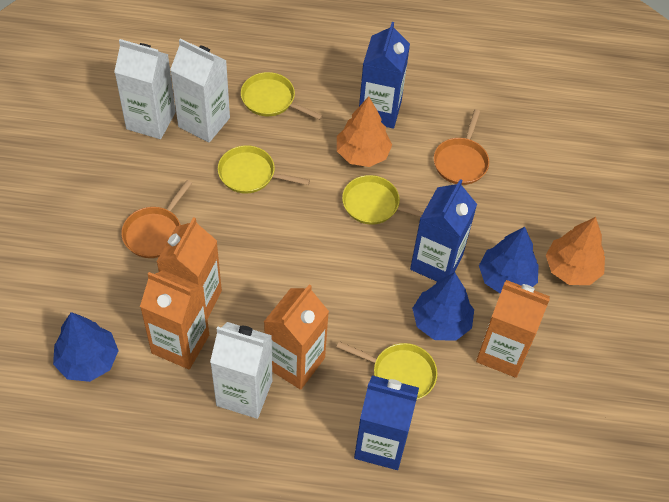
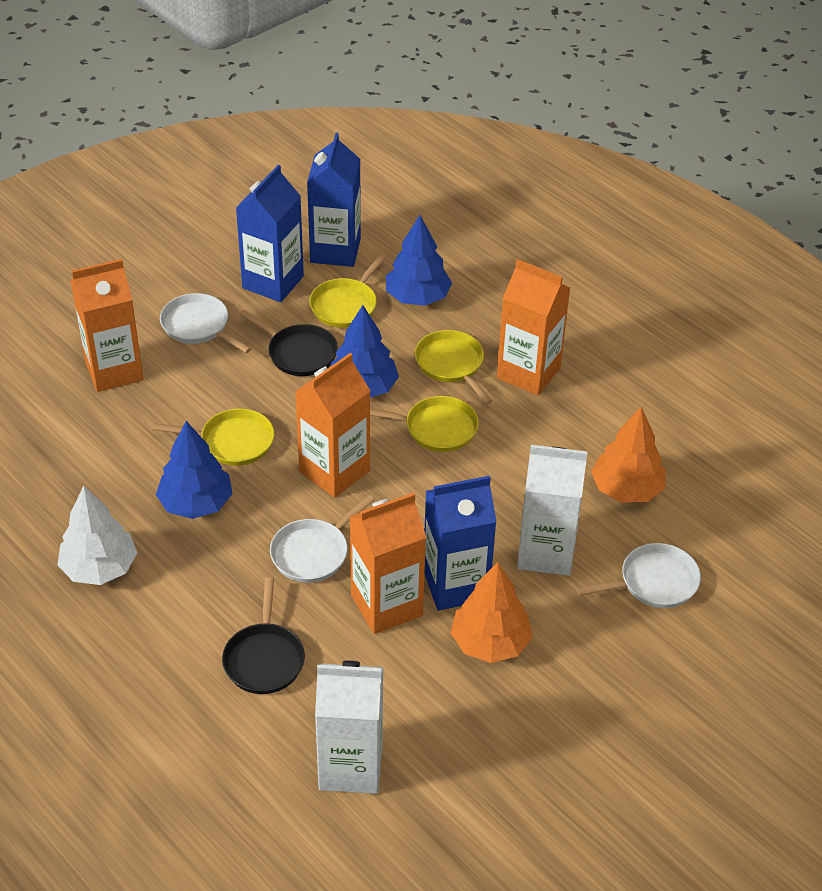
black pan: none = 0 -> [222,578,305,694] [239,310,338,376] = 2
orange pan: [121,180,192,258] [434,109,489,185] = 2 -> none = 0
white carton: [114,39,176,139] [170,38,230,142] [210,322,272,419] = 3 -> [315,661,383,794] [517,445,587,576] = 2
white pan: none = 0 -> [160,293,252,353] [270,495,375,583] [576,543,701,608] = 3
white tree: none = 0 -> [57,486,137,585] = 1

